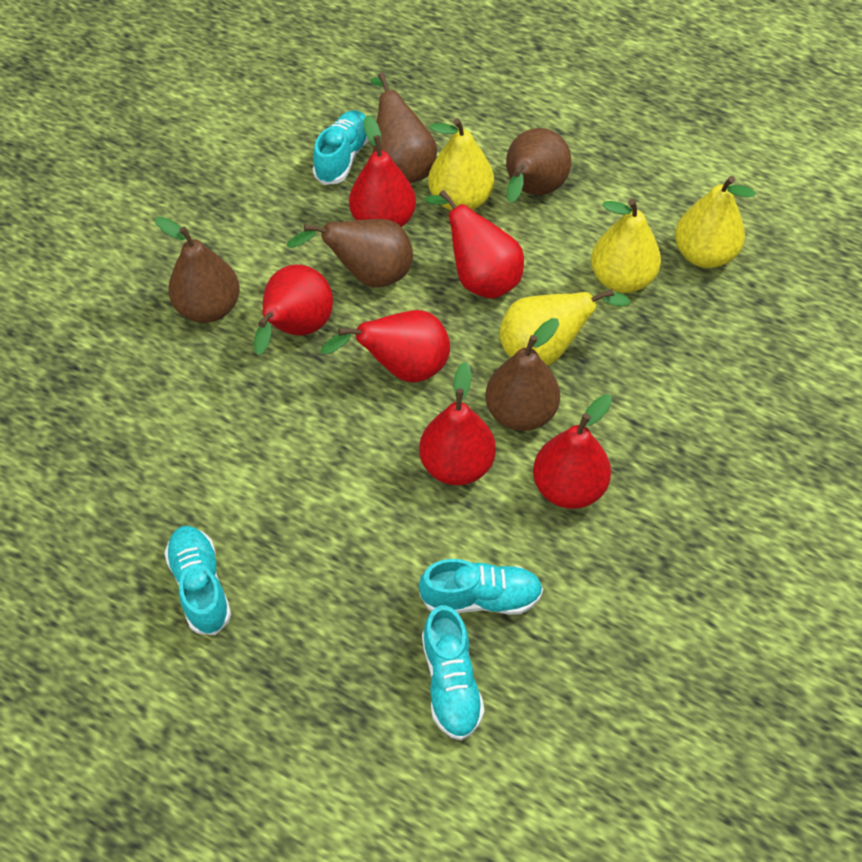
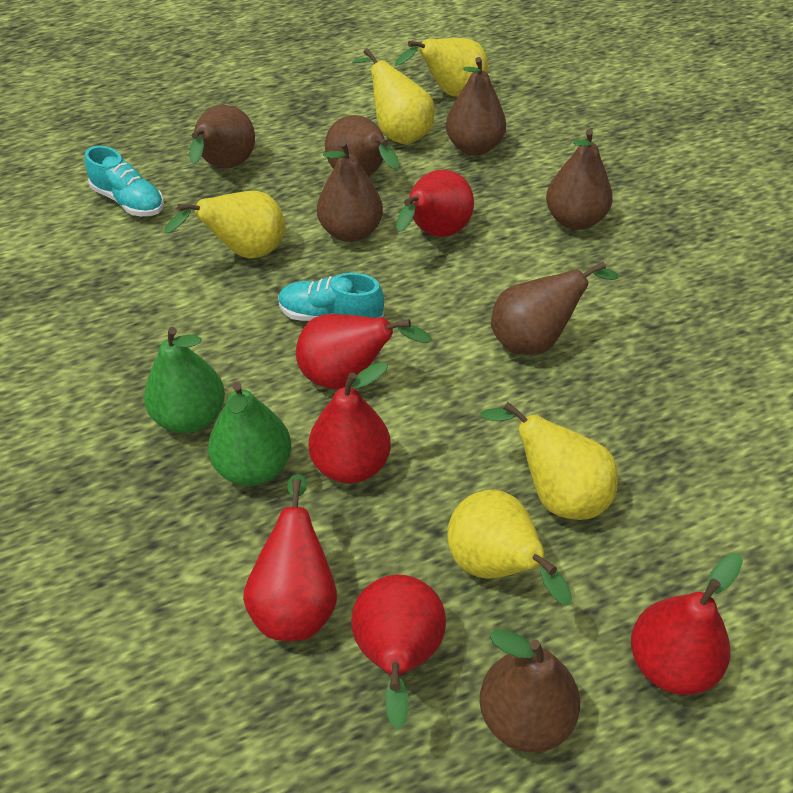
brown pear: [155,217,240,323] [287,219,413,287] [370,73,437,183] [486,318,560,431] [506,128,571,203] = 5 -> [189,105,255,168] [317,141,383,242] [325,115,399,176] [446,57,506,155] [480,629,580,752] [491,262,619,355] [546,129,613,230] = 7
green pear: none = 0 -> [144,327,225,433] [208,382,291,486] = 2
turquoise shoe: [164,526,231,635] [312,110,369,185] [419,559,543,615] [422,605,484,740] = 4 -> [85,146,164,216] [278,273,384,321] = 2
yellow pear: [428,118,494,210] [500,288,631,366] [591,199,661,293] [675,176,756,268] = 4 -> [164,191,285,258] [352,48,435,145] [395,38,488,97] [447,490,572,605] [480,402,618,520] = 5

